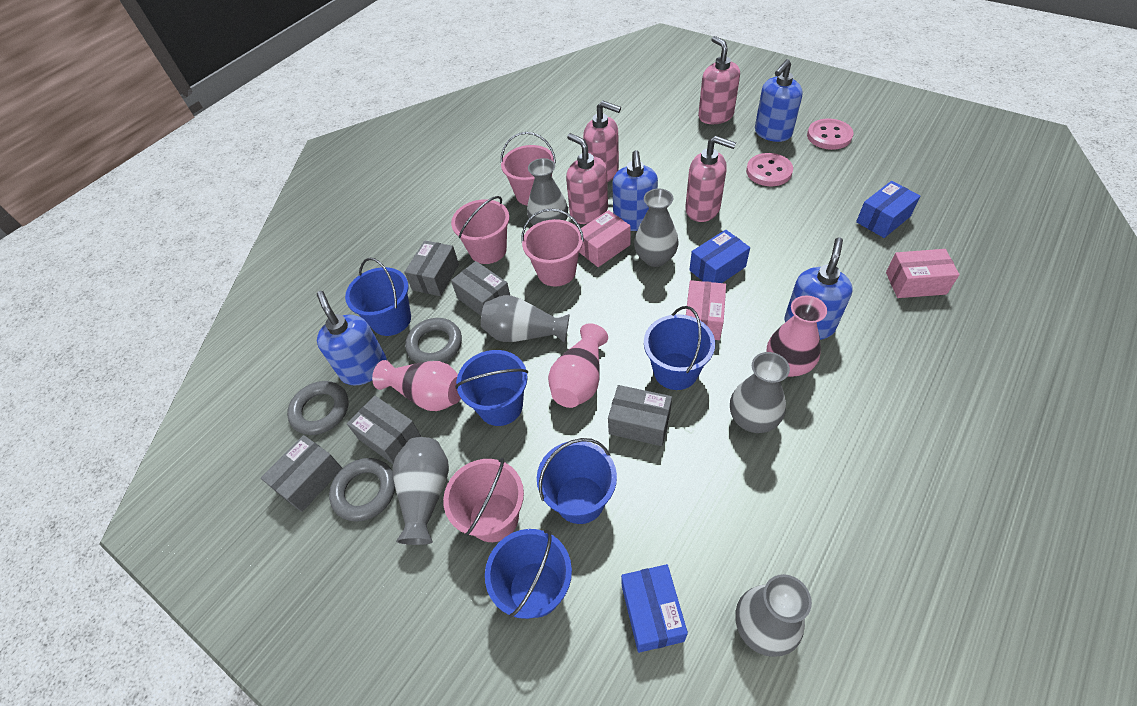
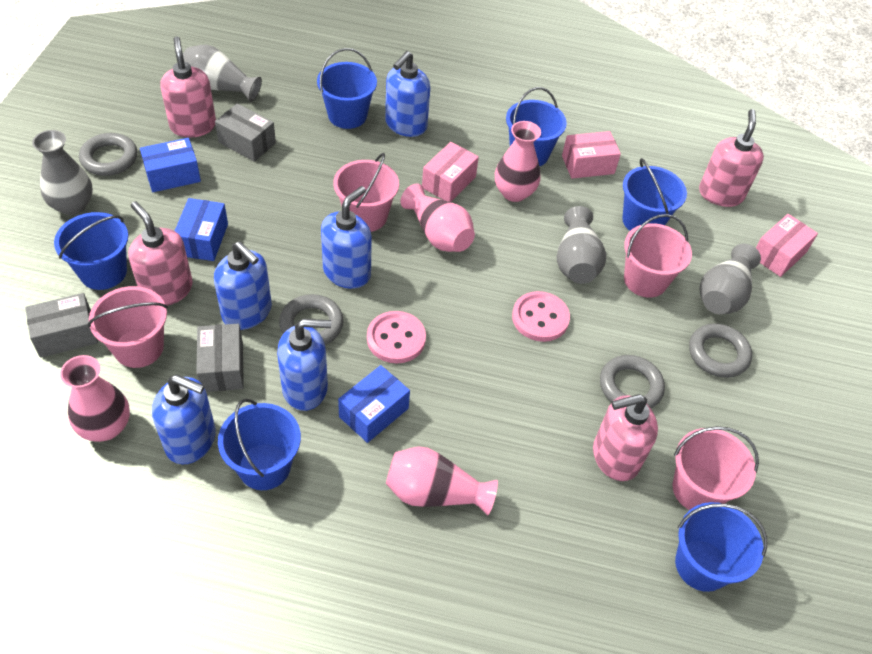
blue bucket: [345,258,411,336] [455,350,528,426] [485,529,572,619] [537,438,617,524] [644,306,715,390] = 5 -> [54,212,128,290] [218,399,301,490] [317,48,377,129] [506,87,567,166] [622,158,687,231] [675,502,767,592] = 6
blue soap dispenser: [317,291,387,385] [612,150,658,231] [755,59,803,142] [784,237,852,340] = 4 -> [152,375,216,464] [214,241,272,330] [277,319,331,411] [321,186,372,289] [385,51,430,137] = 5
grey box: [261,435,342,512] [347,396,421,464] [404,240,459,296] [451,261,510,316] [608,385,672,446] = 5 -> [25,293,98,358] [196,324,244,392] [215,103,276,162] = 3
grey ring: [287,381,348,435] [329,458,395,522] [405,318,462,363] = 3 -> [79,133,137,176] [279,294,344,345] [600,355,665,408] [689,323,752,378] = 4
grey vase: [392,437,449,545] [481,295,570,343] [527,158,568,226] [634,188,679,267] [730,352,790,433] [735,574,812,657] = 6 -> [32,130,93,215] [183,45,262,102] [557,206,606,284] [699,244,761,314] = 4
pink vase: [372,360,461,411] [548,323,608,408] [767,296,827,377] = 3 -> [60,355,130,442] [386,447,498,515] [400,184,475,252] [495,121,541,202] = 4

